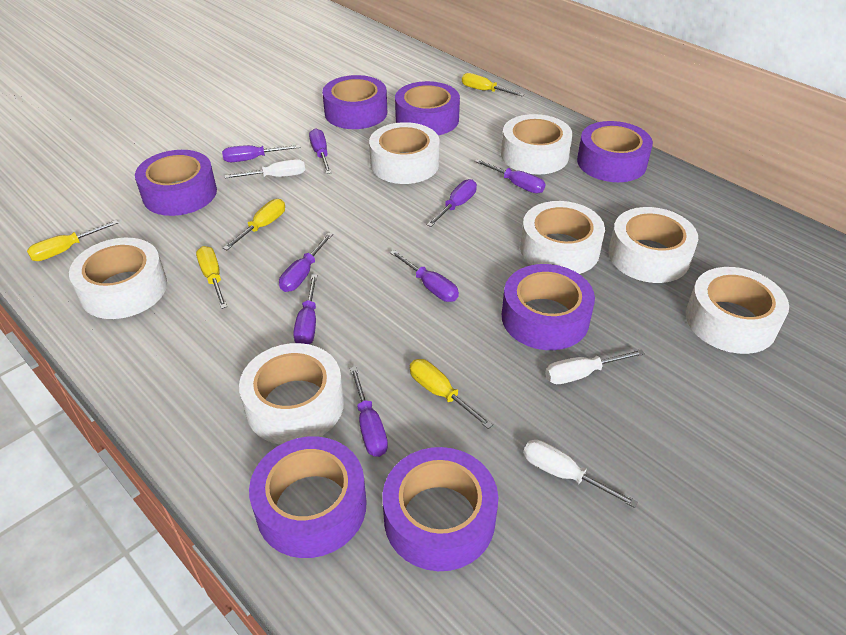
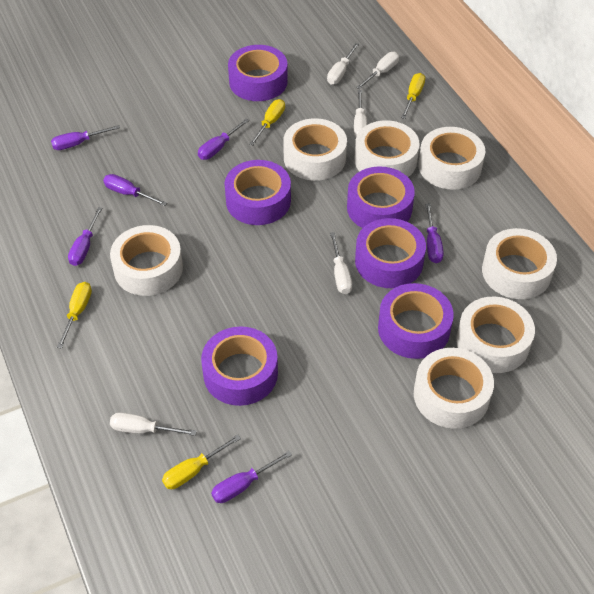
purple screwdriver: [222,145,300,162] [279,233,333,292] [293,274,317,344] [309,128,332,174] [350,367,388,457] [390,250,459,302] [427,179,477,227] [475,159,545,193] = 8 -> [51,125,120,150] [68,207,102,266] [103,174,167,206] [198,119,249,160] [211,451,292,503] [425,204,444,263] = 6
purple tape: [135,150,217,216] [249,436,367,558] [322,75,387,129] [383,447,498,571] [395,81,460,135] [502,264,595,350] [577,121,653,182] = 7 -> [201,326,278,406] [225,160,291,225] [228,45,288,101] [347,166,415,228] [355,218,426,288] [378,283,454,359] = 6
white screwdriver: [225,159,305,178] [523,440,638,508] [545,349,645,384] = 3 -> [110,413,197,436] [327,43,359,84] [330,232,352,294] [354,90,367,137] [356,52,399,89] = 5
yellow screwdriver: [27,220,118,261] [196,246,227,309] [223,199,285,250] [410,359,493,429] [462,73,524,97] = 5 -> [57,282,92,349] [162,435,241,489] [249,99,285,145] [401,73,425,119] = 4

